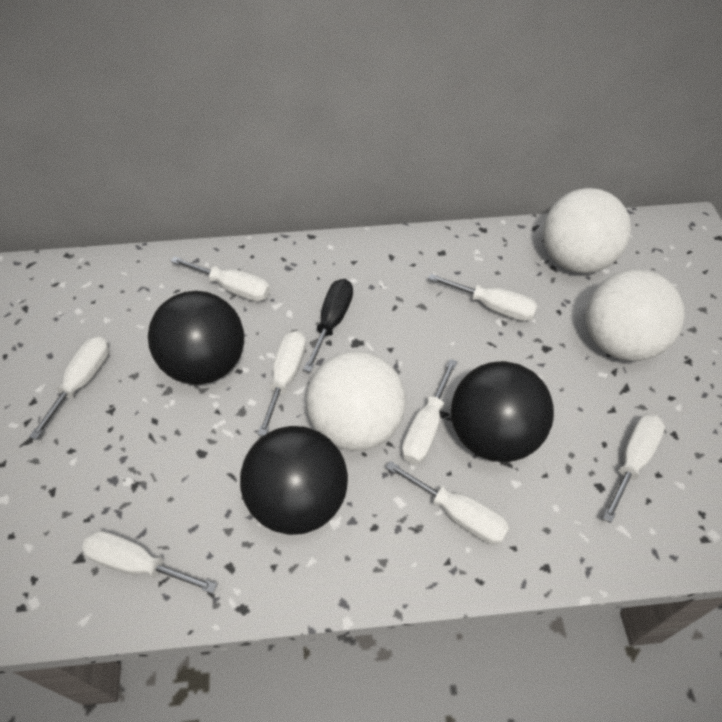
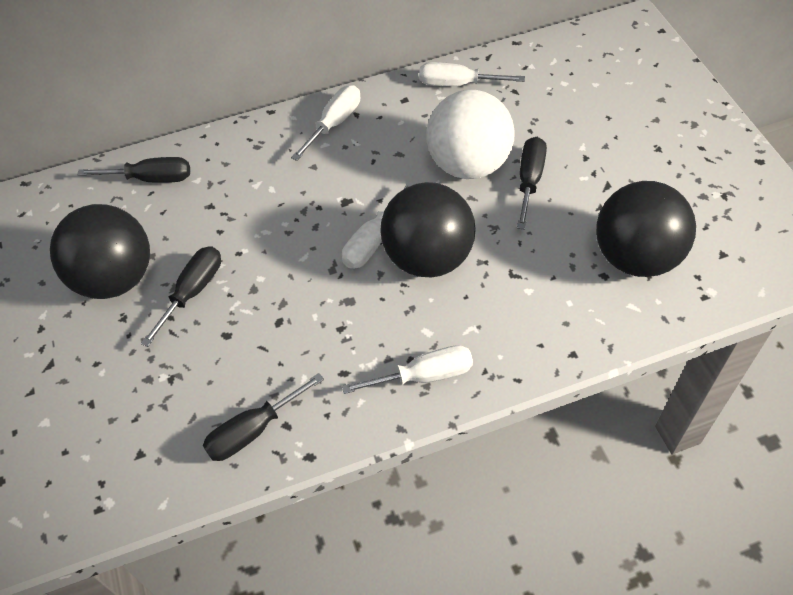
black screwdriver: [303,279,353,372] = 1 -> [77,157,190,183] [141,246,221,347] [203,373,324,461] [517,137,547,230] = 4
white ball: [306,351,406,451] [543,188,631,273] [586,269,684,361] = 3 -> [427,90,515,179] = 1
white screwdriver: [29,336,109,440] [82,531,217,594] [171,256,270,302] [258,331,306,436] [386,461,510,544] [402,359,457,464] [428,274,538,321] [602,414,665,523] = 8 -> [291,85,360,161] [342,182,415,269] [342,345,473,394] [419,62,525,86] = 4

